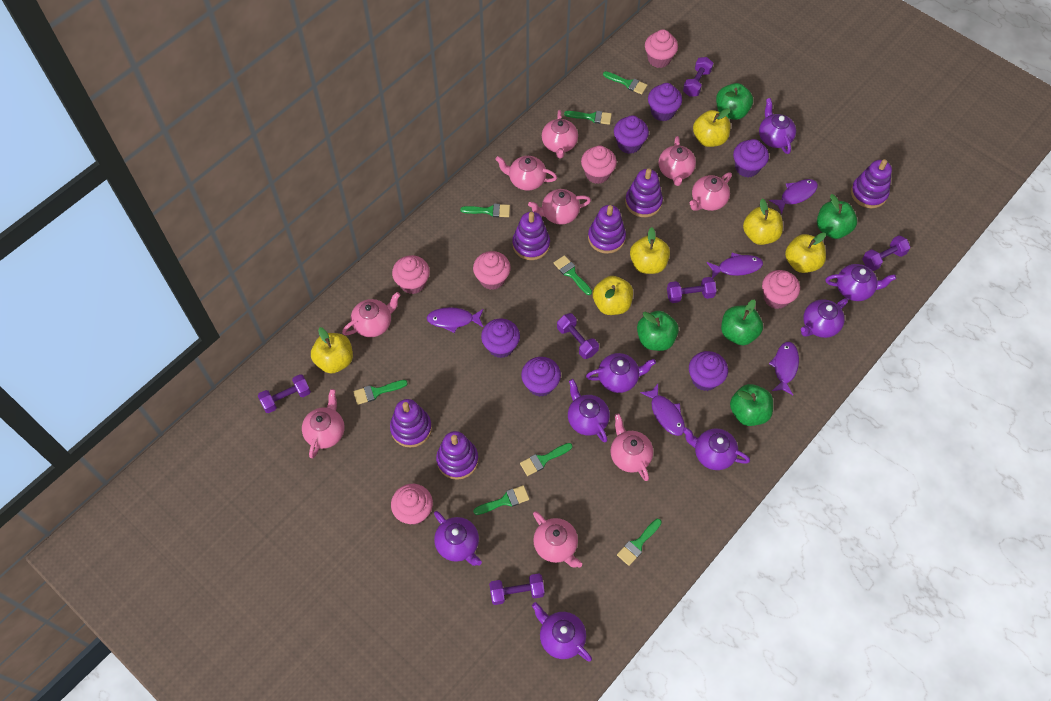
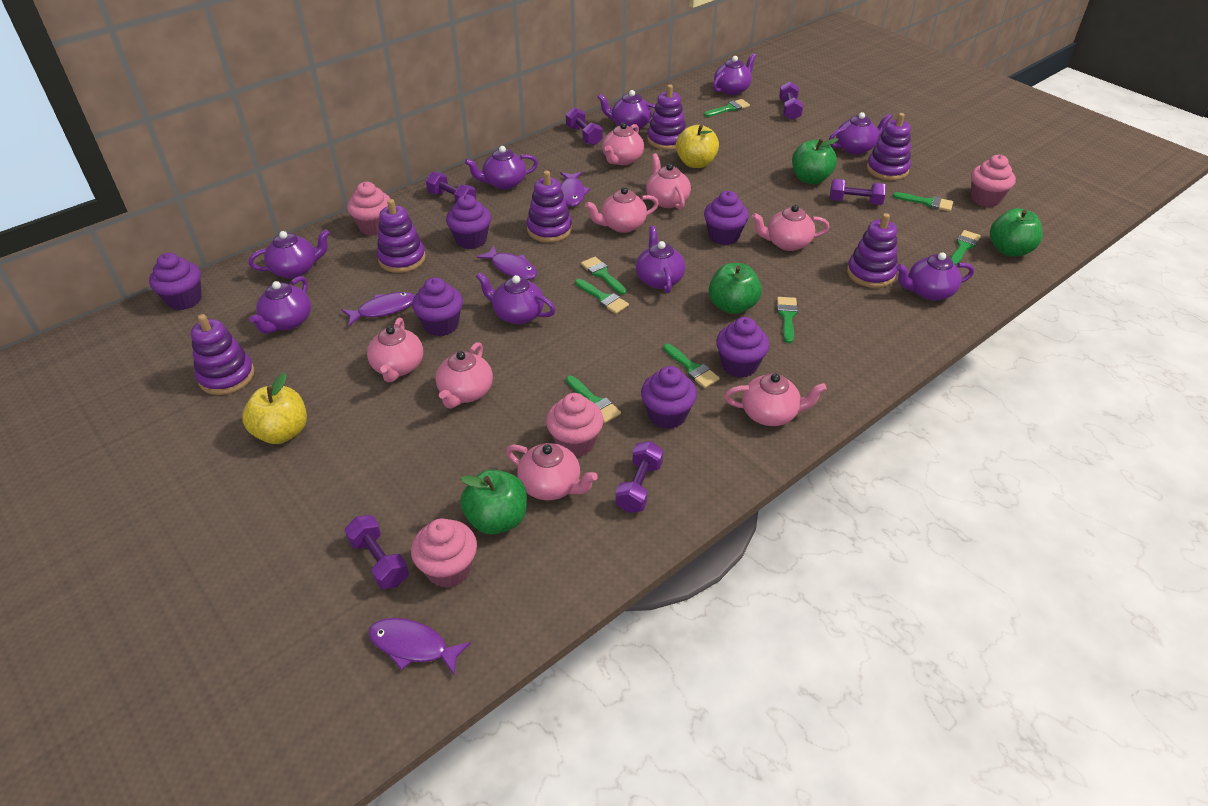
green apple: [637,311,679,351] [716,83,753,120] [721,299,763,345] [730,384,773,426] [817,194,857,239] = 5 -> [460,469,527,535] [709,263,762,314] [792,138,838,184] [990,208,1043,257] = 4
pink cupcake: [391,484,433,525] [392,255,430,294] [473,251,511,290] [581,145,617,184] [645,29,678,68] [762,270,800,309] = 6 -> [347,182,390,236] [411,518,477,588] [546,393,604,457] [971,155,1016,207] = 4
pink teapot: [302,389,345,458] [342,292,400,337] [495,156,557,191] [528,189,591,225] [533,511,582,568] [542,110,578,159] [610,413,653,481] [659,136,696,186] [690,172,732,211] = 9 -> [367,318,423,382] [435,342,493,408] [506,443,598,500] [585,187,659,233] [602,123,644,165] [646,153,691,209] [724,373,827,426] [752,205,830,251] = 8
purple fish: [427,307,484,333] [640,384,685,436] [707,253,763,278] [769,179,818,214] [769,342,799,395] = 5 -> [342,292,415,326] [368,618,471,676] [477,246,537,280] [560,172,590,207] = 4
purple teapot: [434,511,482,566] [532,602,592,661] [568,379,610,442] [586,353,656,393] [683,427,750,470] [759,98,796,154] [801,298,848,338] [825,264,896,301] = 8 -> [249,229,330,278] [249,276,311,334] [465,146,538,190] [476,272,556,324] [597,90,655,131] [636,226,685,293] [713,53,756,95] [829,112,892,155] [896,252,974,301] = 9
yellow apple: [311,327,353,374] [593,276,633,315] [630,227,670,274] [693,108,731,147] [743,199,783,245] [785,233,826,273] = 6 -> [242,373,307,444] [676,125,719,168] = 2

